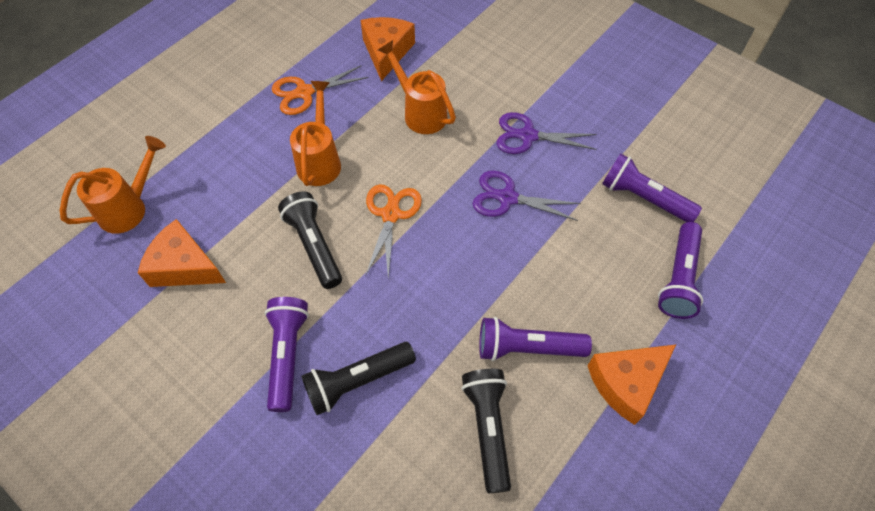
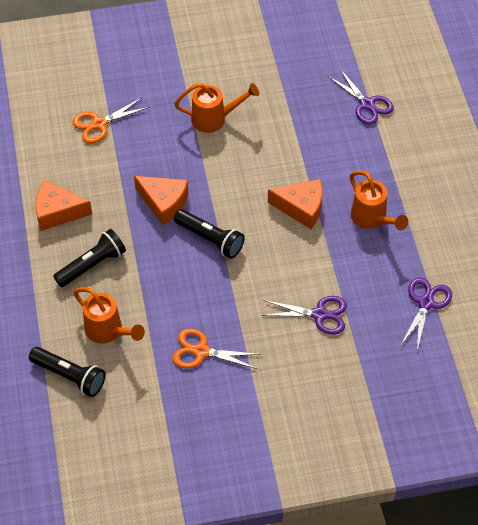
purple flashlight: [265,297,309,412] [479,317,592,361] [602,153,702,222] [658,222,703,319] = 4 -> none = 0
purple scissors: [473,171,581,221] [496,112,597,154] = 2 -> [261,296,347,335] [328,69,394,125] [400,277,452,350] = 3

